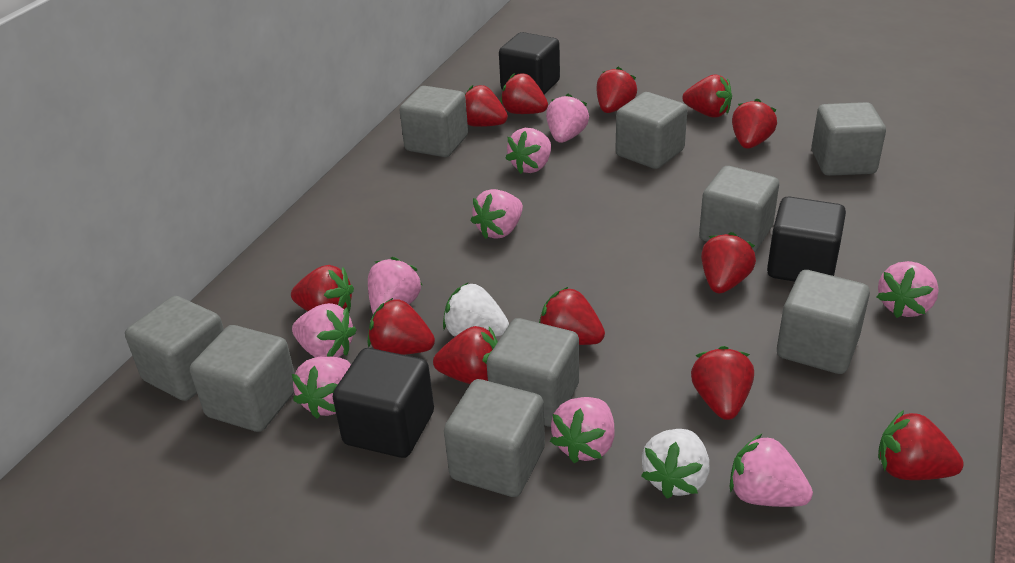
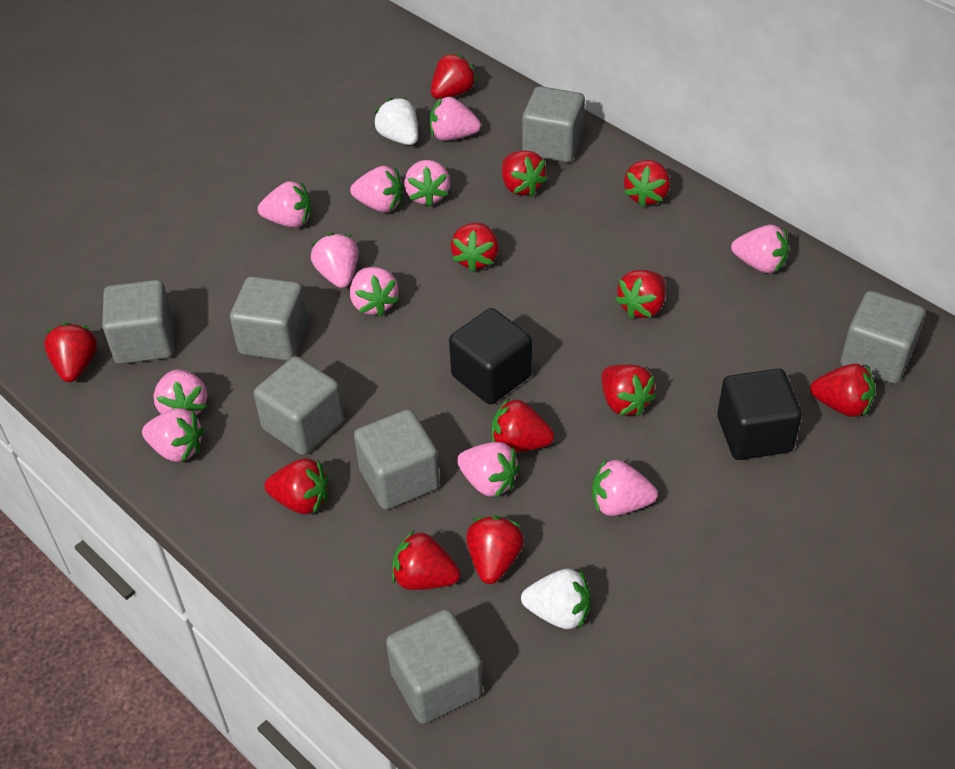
black cube: [333,348,434,458] [499,32,560,94] [767,197,846,282] = 3 -> [449,308,532,404] [717,369,802,460] = 2
grey cube: [125,296,224,401] [190,325,295,432] [400,86,468,157] [444,379,545,497] [486,318,579,427] [615,92,688,169] [699,166,779,252] [777,270,870,374] [811,102,886,176] = 9 -> [102,280,174,364] [230,276,308,361] [254,356,344,455] [354,409,440,510] [386,609,483,724] [522,86,585,163] [840,291,925,384] = 7
pink strawberry: [292,303,357,357] [292,356,351,419] [368,257,422,314] [471,189,523,239] [506,128,551,174] [546,94,589,143] [550,397,615,463] [730,434,813,507] [877,261,939,318] = 9 -> [142,408,204,462] [153,369,207,415] [258,181,311,228] [311,233,358,288] [350,166,403,212] [350,267,399,316] [404,160,450,207] [430,97,481,141] [457,442,520,498] [592,458,658,516] [731,225,789,273] = 11

